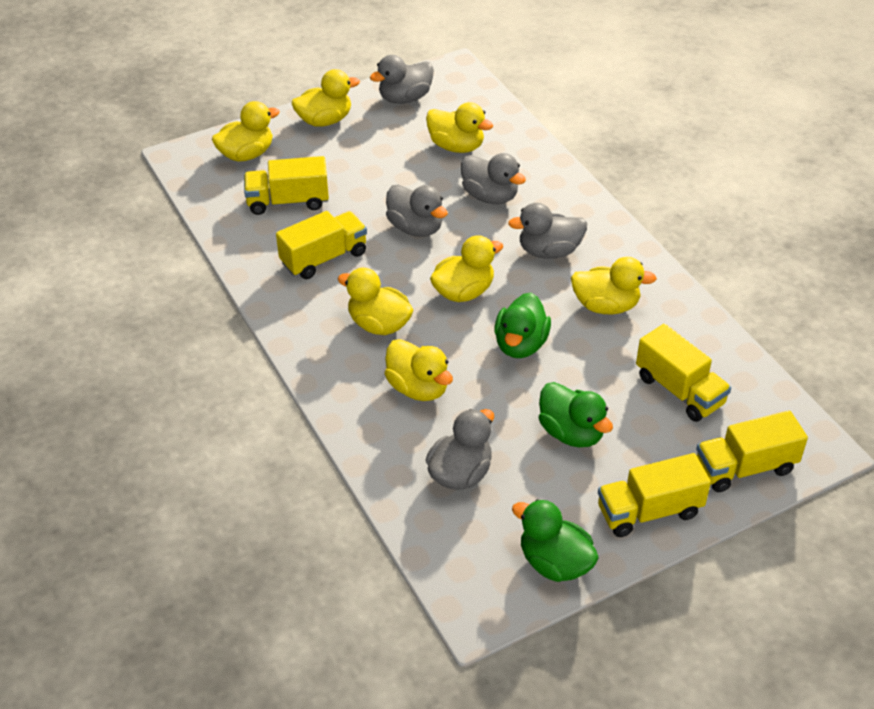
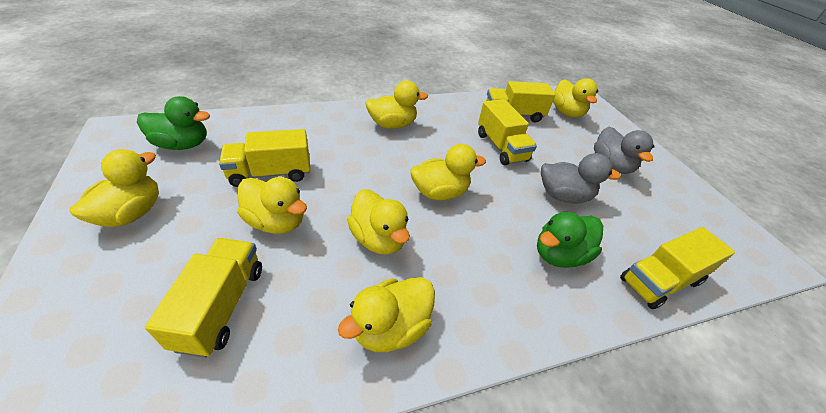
green duck: [494,293,551,358] [512,499,599,582] [539,382,613,447] = 3 -> [137,96,210,150] [537,212,603,268] = 2
grey duck: [370,55,434,104] [386,185,448,237] [426,409,494,490] [461,153,526,204] [508,203,587,259] = 5 -> [541,153,621,204] [594,126,654,174] = 2

